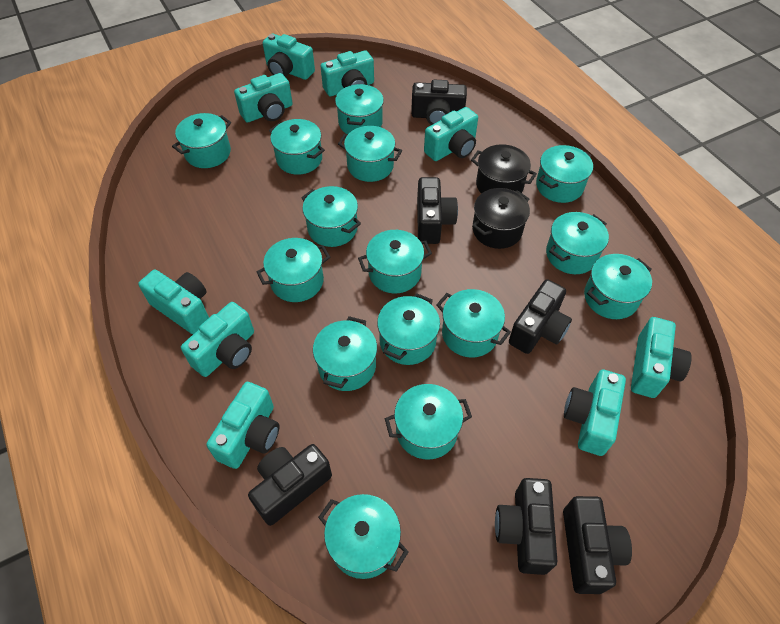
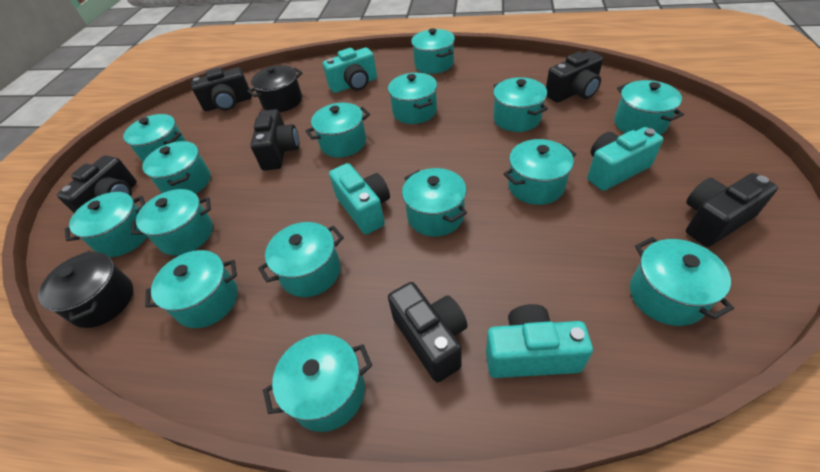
turquoise camera: [138,270,209,334] [181,302,254,377] [207,382,280,469] [234,73,293,123] [263,34,315,80] [321,51,374,96] [424,107,478,161] [564,370,626,456] [631,317,692,398] = 9 -> [323,47,377,93] [329,163,390,235] [486,304,593,378] [587,127,663,191] = 4

